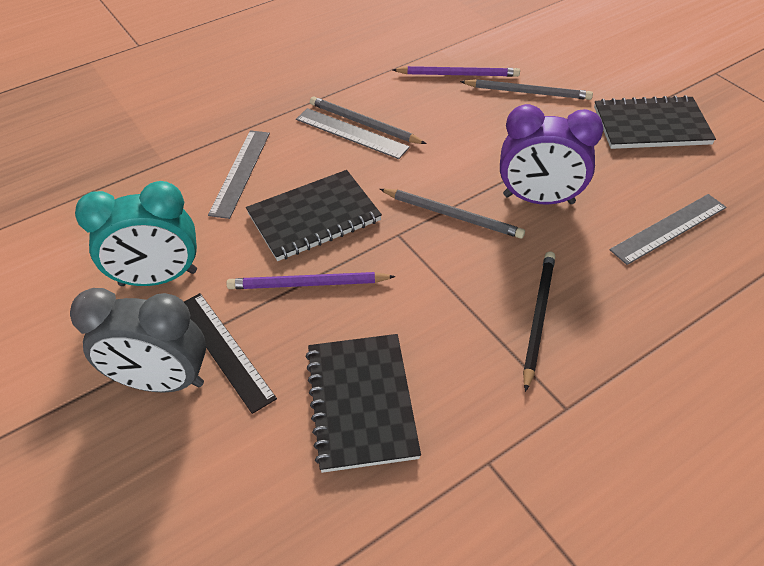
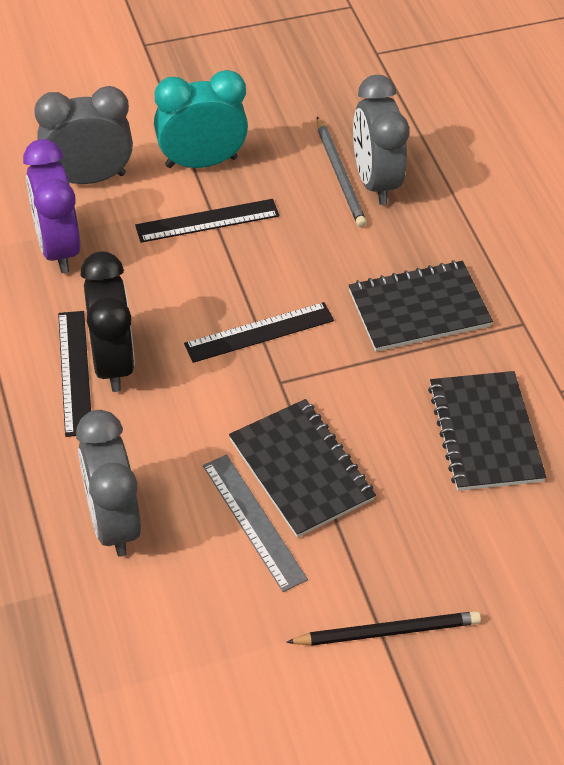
black clock: none = 0 -> [80,251,135,392] = 1
black ruler: [184,293,277,414] = 1 -> [58,311,91,437] [135,199,279,243] [184,302,334,363] = 3
grey clock: [70,288,206,393] = 1 -> [34,86,133,184] [76,410,141,557] [353,75,409,205] = 3
grey pencil: [310,96,426,144] [380,189,525,239] [460,79,593,100] = 3 -> [317,117,367,227] = 1
grey ruler: [208,130,270,219] [296,108,410,159] [609,194,726,265] = 3 -> [203,455,308,592] = 1
purple pencil: [226,272,396,289] [393,66,520,77] = 2 -> none = 0

